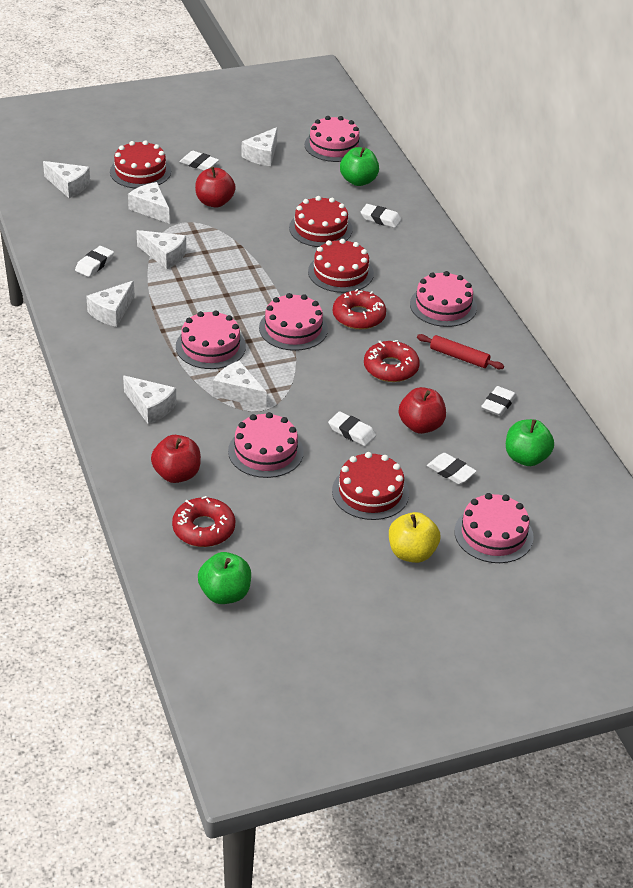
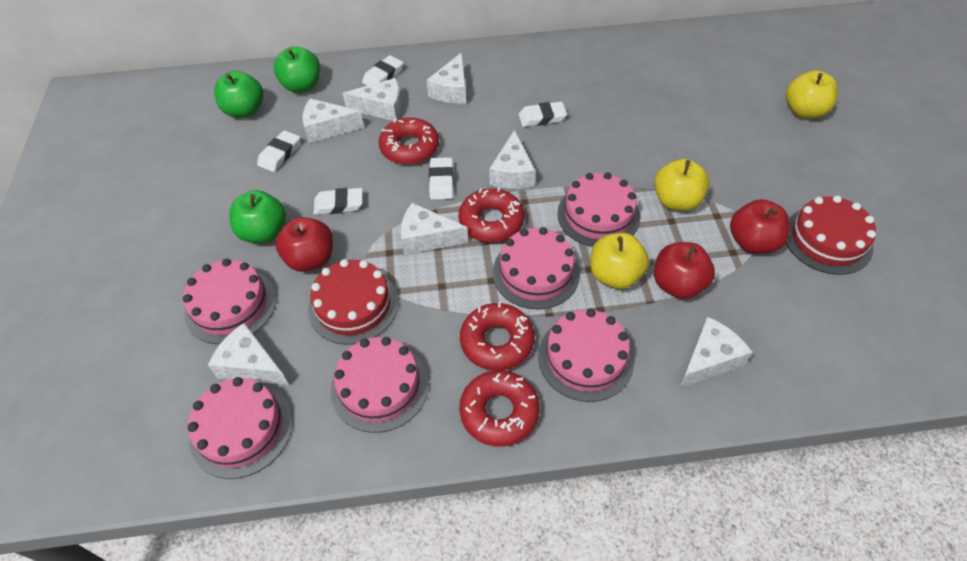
red cake: [110,140,171,189] [289,196,353,247] [308,239,374,293] [332,452,409,520] = 4 -> [308,259,399,345] [786,196,876,275] = 2
red donut: [172,496,235,547] [333,289,386,329] [364,340,420,382] = 3 -> [379,117,439,165] [459,187,524,242] [459,370,540,446] [460,302,535,371] = 4
red rolling pin: [417,334,504,369] = 1 -> none = 0
white eraser: [75,246,114,277] [180,151,219,171] [328,411,376,446] [360,204,402,228] [427,453,477,484] [481,386,517,416] = 6 -> [257,130,300,172] [314,188,363,215] [362,55,403,86] [429,157,454,200] [519,102,567,127] = 5
yellow apple: [389,512,440,563] = 1 -> [590,233,649,289] [654,159,710,211] [786,70,838,119] = 3

